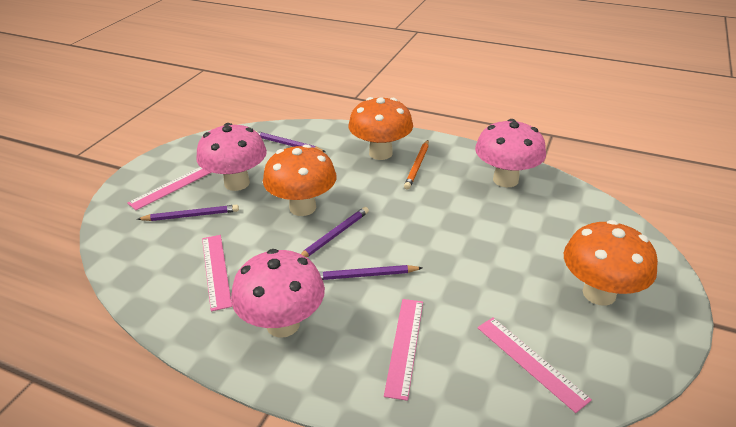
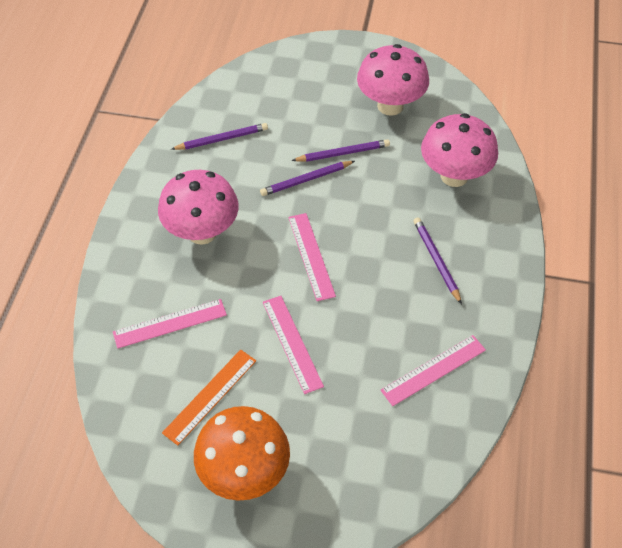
orange mushroom: [263,144,336,216] [348,97,413,160] [564,220,658,306] = 3 -> [194,406,290,501] = 1
orange pencil: [404,140,429,190] = 1 -> none = 0
orange ruler: none = 0 -> [162,349,256,446] = 1

